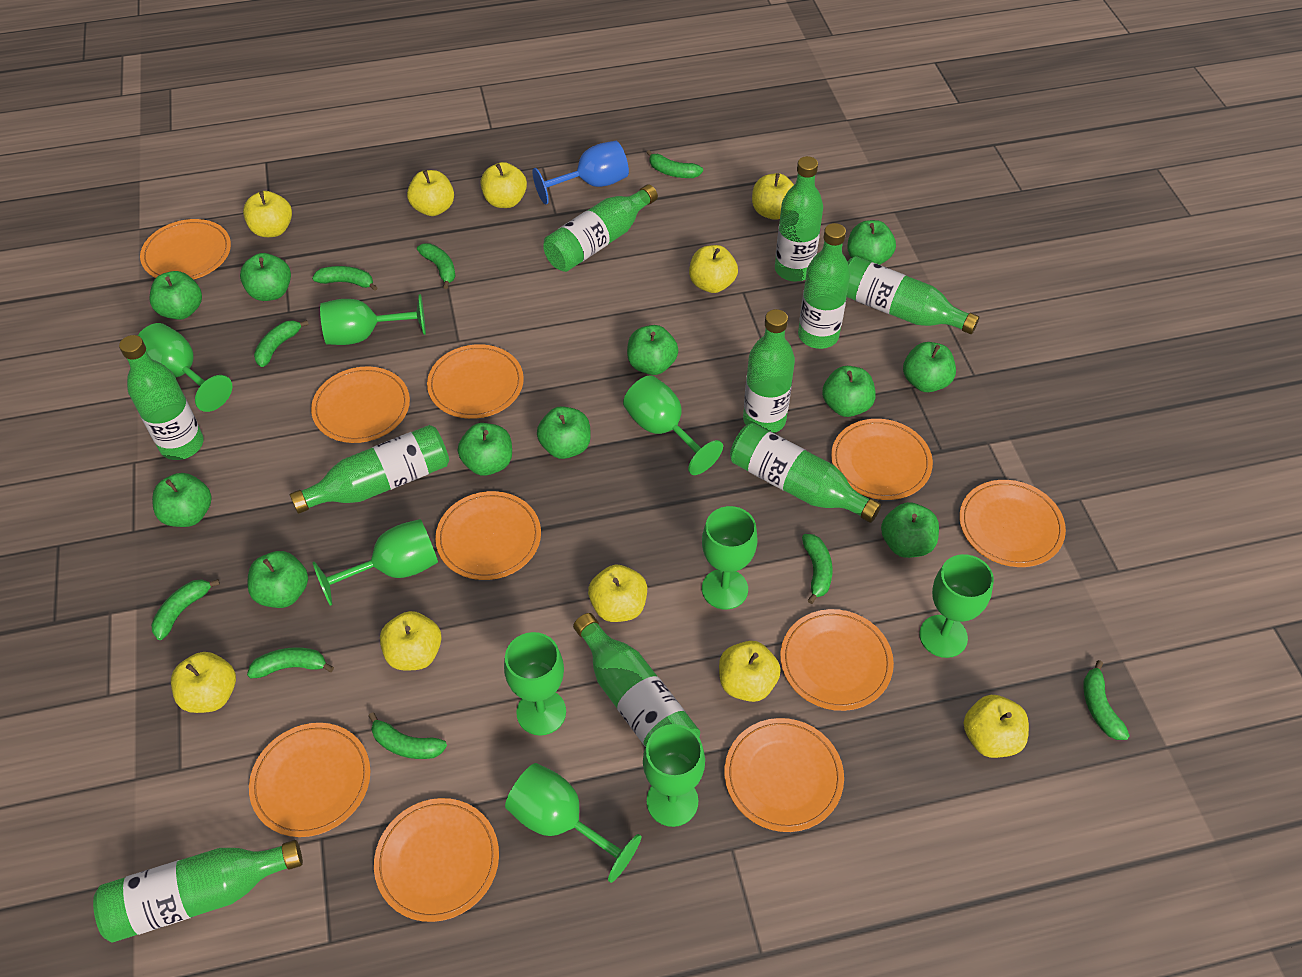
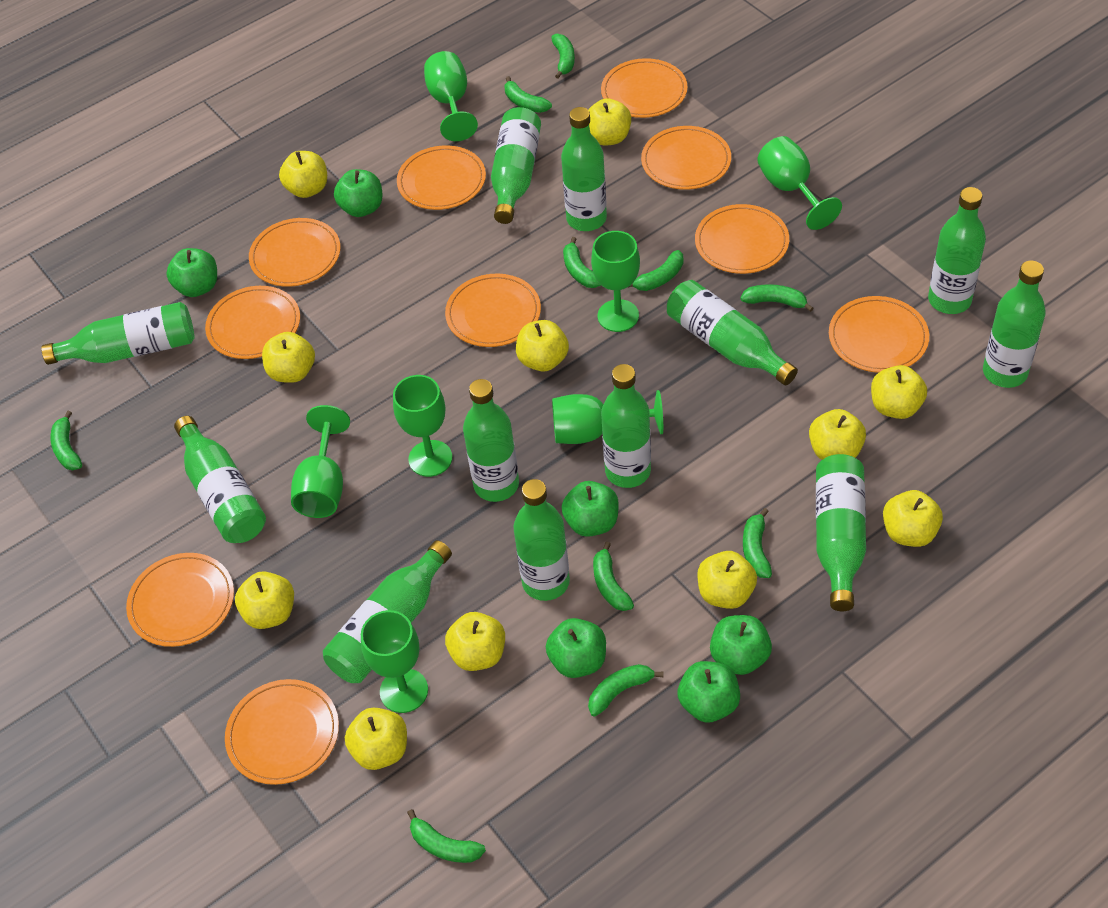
blue goblet: [532,141,629,204] = 1 -> none = 0
green apple: [150,271,202,320] [152,473,212,527] [240,253,291,301] [248,551,308,608] [458,423,512,476] [537,406,591,459] [627,325,678,375] [822,366,875,417] [847,220,896,265] [881,502,939,558] [903,342,956,392] = 11 -> [166,248,217,297] [334,169,383,217] [546,618,606,678] [562,481,619,537] [678,661,740,723] [710,615,772,675] = 6
green banana: [151,579,220,640] [247,647,334,678] [254,320,309,367] [312,266,378,291] [368,712,447,759] [417,243,456,289] [646,150,703,178] [802,534,833,604] [1083,660,1130,740] = 9 -> [50,411,82,470] [407,809,486,863] [505,76,552,113] [551,34,575,79] [563,237,601,288] [588,664,664,716] [593,541,634,611] [629,250,683,291] [741,284,813,312] [743,508,772,578] = 10
green bottle: [93,840,303,943] [119,335,203,460] [290,425,449,514] [543,184,658,272] [573,613,700,747] [730,423,881,523] [743,309,795,433] [775,156,823,282] [798,223,850,349] [847,256,979,334] = 10 -> [41,302,194,365] [174,416,266,543] [323,540,452,683] [463,379,519,502] [491,107,541,224] [513,479,570,601] [561,107,607,231] [601,364,651,488] [667,280,798,385] [816,454,866,611] [928,187,986,314] [983,261,1046,388] = 12
green goblet: [137,323,232,412] [312,519,438,606] [320,294,426,345] [504,632,566,736] [505,763,641,883] [623,375,723,475] [643,724,705,827] [702,506,757,610] [919,554,994,658] = 9 -> [291,405,350,518] [361,610,428,713] [393,375,453,477] [424,51,478,141] [552,390,663,444] [591,231,640,332] [757,136,842,230] = 7
yellow apple: [171,652,236,713] [243,191,292,237] [380,611,442,671] [407,170,454,216] [481,162,527,208] [588,565,647,622] [689,245,738,293] [719,641,781,702] [752,173,794,220] [964,695,1029,758] = 10 -> [235,571,294,629] [262,332,315,383] [279,151,327,198] [345,707,407,770] [445,612,505,671] [516,320,569,371] [588,98,631,146] [697,551,757,609] [809,409,866,460] [871,365,927,419] [883,490,943,547] = 11

